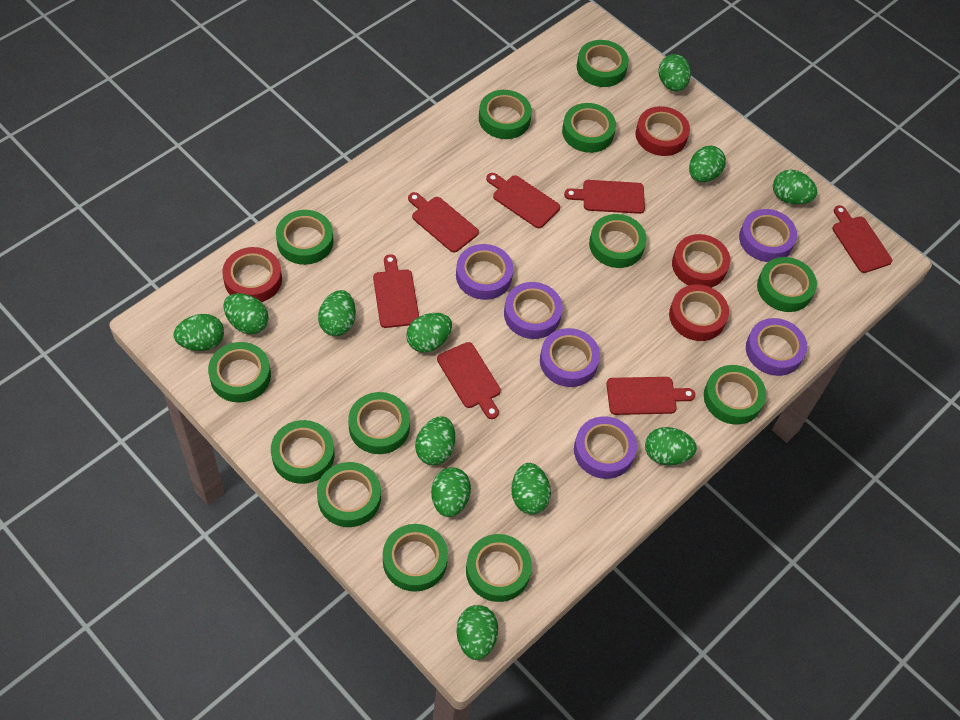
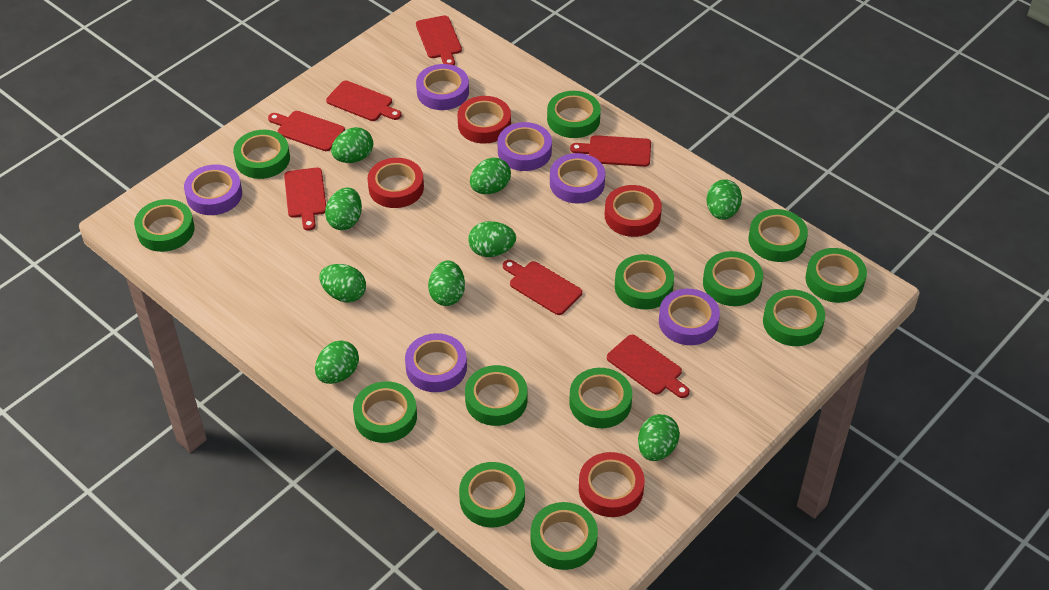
green egg: [173,314,224,351] [223,293,269,334] [318,290,356,336] [406,313,452,353] [415,416,455,465] [431,467,471,517] [457,605,498,660] [511,463,551,514] [645,427,697,465] [659,54,691,92] [689,146,726,182] [773,170,817,205] = 12 -> [315,340,359,384] [319,264,366,303] [325,187,362,230] [331,127,373,163] [428,261,465,306] [468,221,516,257] [470,158,511,194] [638,414,680,461] [707,179,742,220] = 9

